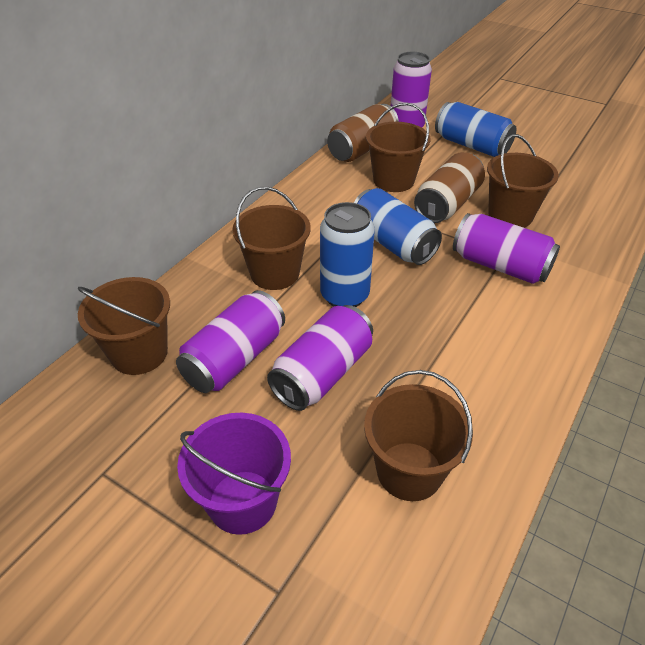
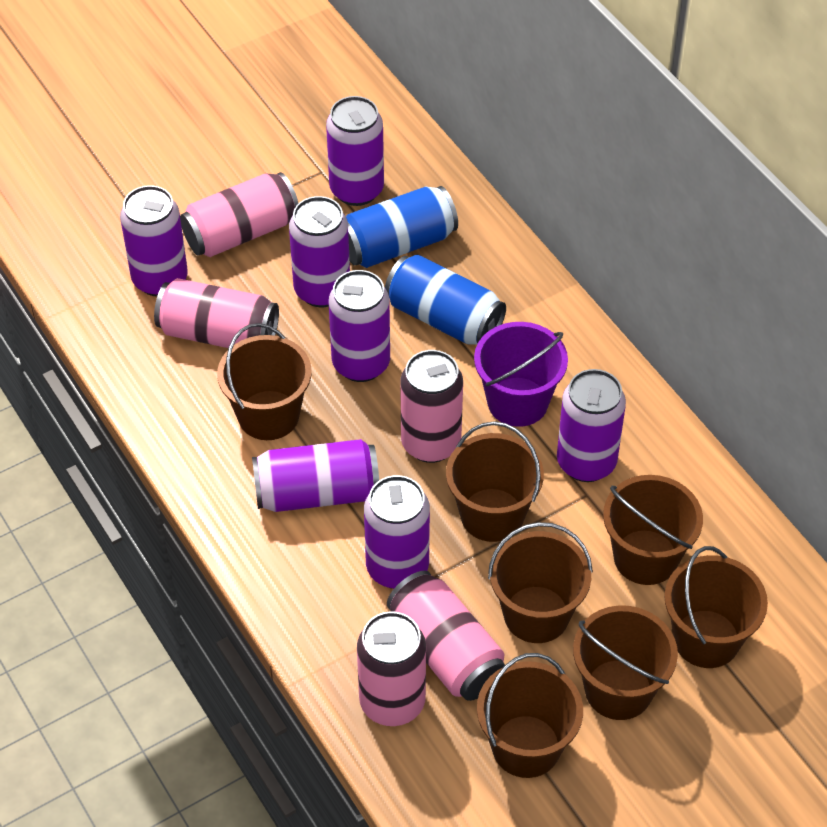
blue can: [320,202,375,307] [354,188,442,265] [435,102,516,157] = 3 -> [346,186,458,268] [385,255,506,344] = 2
brown bucket: [77,277,170,375] [232,187,311,290] [364,370,473,501] [366,103,430,192] [487,134,559,228] = 5 -> [217,323,312,440] [446,421,544,542] [477,653,583,778] [488,522,593,643] [573,605,678,720] [603,475,703,585] [664,546,768,668] = 7
brown can: [327,104,399,162] [414,152,485,223] = 2 -> none = 0
pink can: none = 0 -> [154,278,279,348] [180,172,299,257] [357,611,426,726] [387,571,505,701] [400,350,463,463] = 5
purple can: [176,290,285,393] [267,305,373,411] [391,52,432,128] [453,213,560,284] = 4 -> [120,185,187,297] [252,439,379,512] [289,196,350,307] [326,96,384,206] [328,270,390,382] [364,475,430,589] [557,369,626,482] = 7

